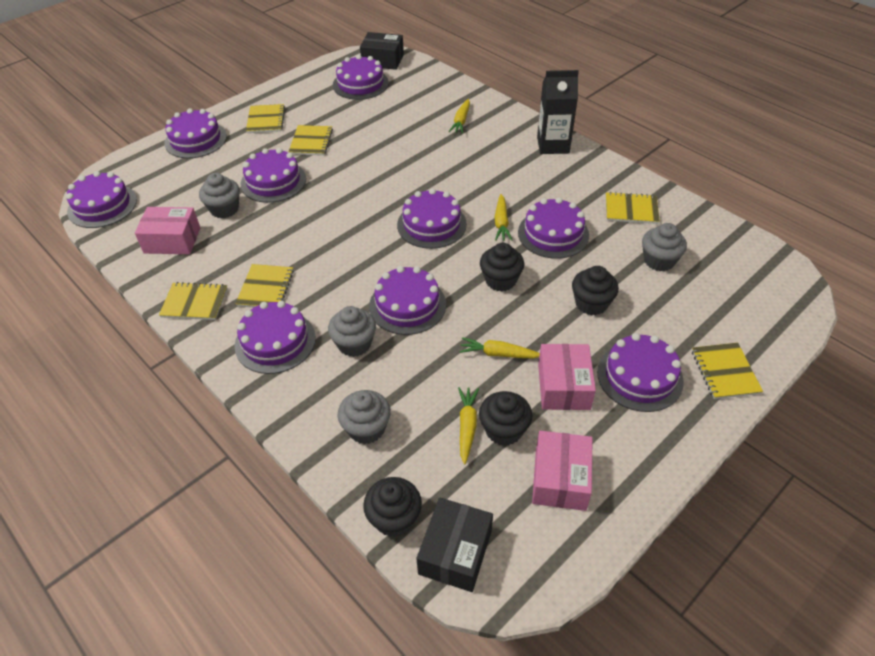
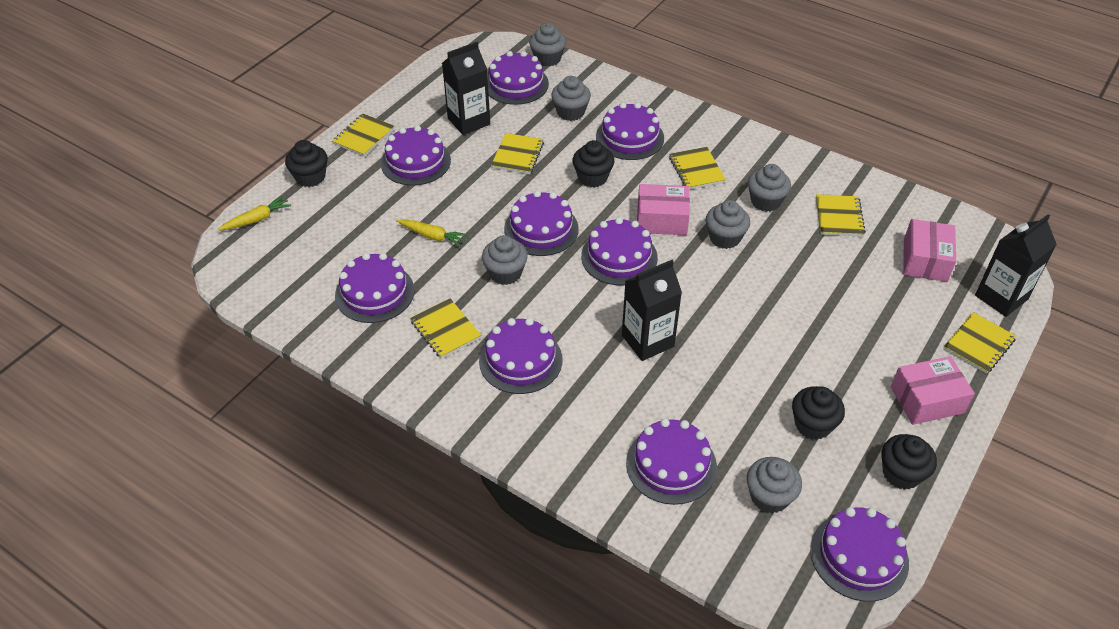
black box: [360,32,404,70] [416,497,493,592] = 2 -> none = 0
black carton: [537,70,579,154] = 1 -> [442,42,490,135] [622,260,682,361] [975,214,1057,317] = 3
grey cupcake: [199,173,240,218] [328,306,376,357] [338,390,391,444] [642,223,687,272] = 4 -> [482,235,528,285] [529,23,566,66] [551,76,591,121] [706,200,750,249] [747,457,802,514] [748,164,791,212] = 6
yellow carrot: [449,99,470,134] [458,387,479,465] [459,337,540,358] [495,194,512,241] = 4 -> [218,196,291,231] [396,219,468,247] = 2

